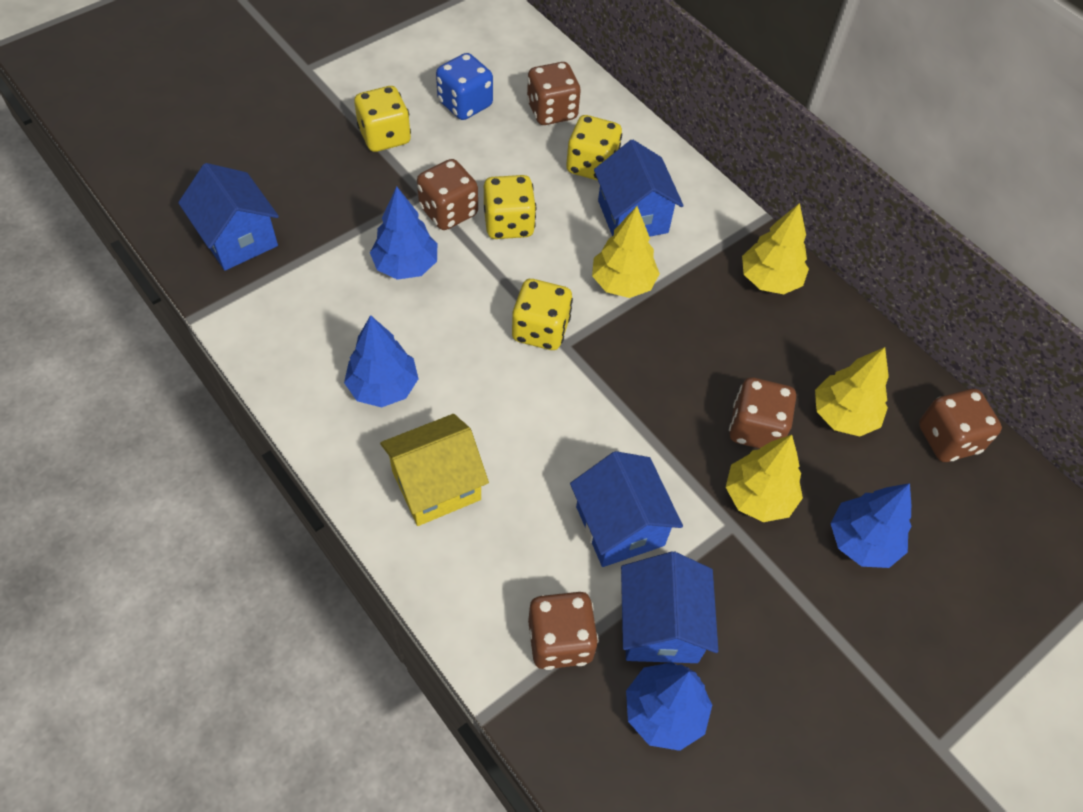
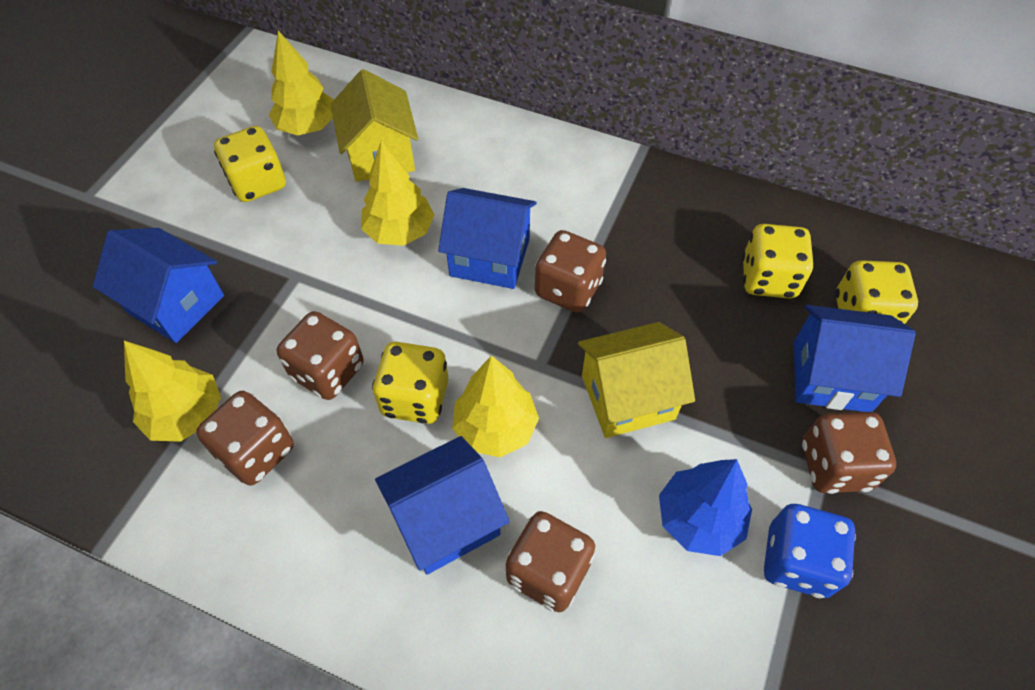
blue tree: [344,315,419,408] [370,187,437,280] [626,662,712,751] [830,483,911,568] = 4 -> [659,459,752,556] = 1
yellow house: [380,414,489,526] = 1 -> [331,69,418,182] [578,322,695,438] = 2

